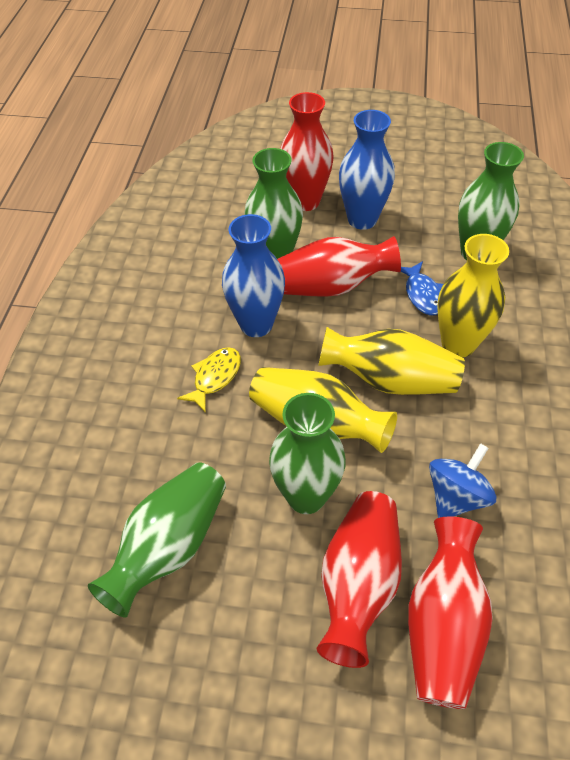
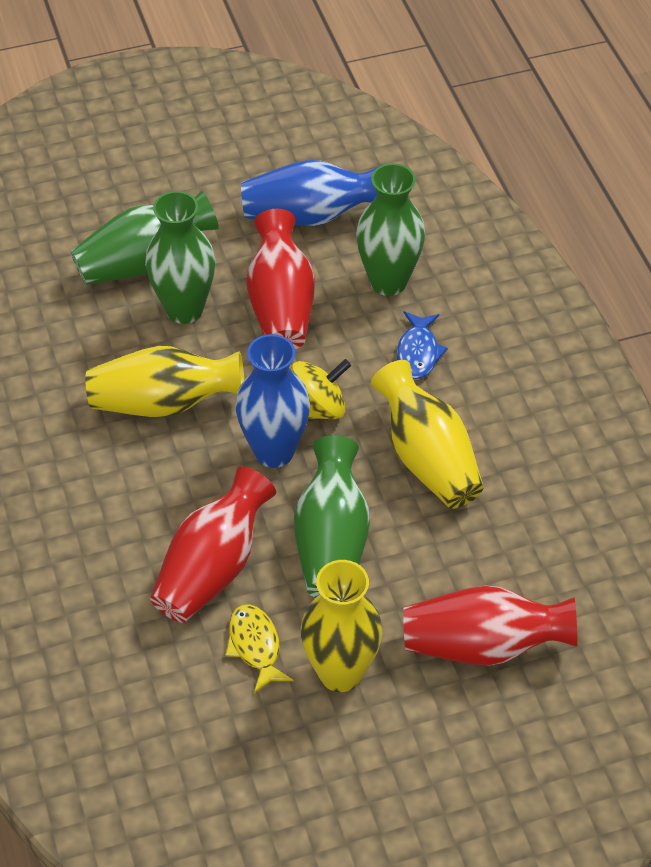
blue spinning top: [429,443,497,518] = 1 -> none = 0
red vase: [277,236,401,297] [280,92,334,211] [317,491,402,668] [408,517,493,709] = 4 -> [150,466,276,623] [246,209,315,349] [403,586,577,665] = 3
yellow spinning top: none = 0 -> [291,359,351,419] = 1

